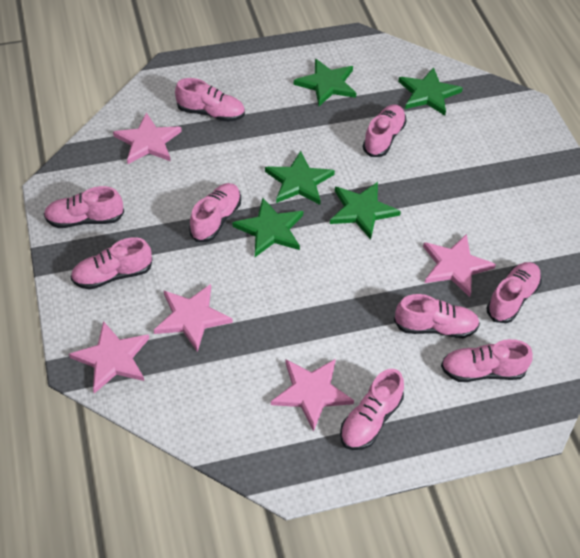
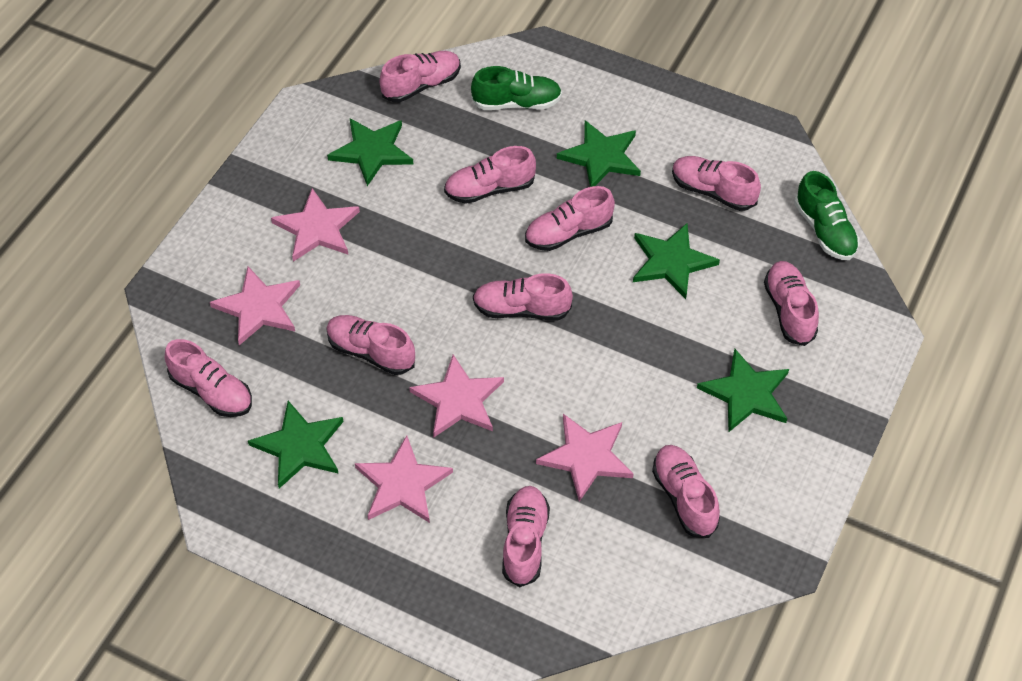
green shoe: none = 0 -> [471,66,562,110] [794,171,859,260] = 2
pink shoe: [44,186,124,228] [71,237,152,290] [175,78,245,122] [189,183,241,242] [340,369,404,450] [363,104,406,157] [394,294,480,338] [441,339,533,382] [486,262,542,323] = 9 -> [165,339,252,417] [327,315,415,375] [380,51,461,102] [444,146,536,204] [473,273,573,320] [502,486,550,587] [525,186,615,251] [652,445,720,538] [672,156,761,211] [764,261,819,346] = 10

